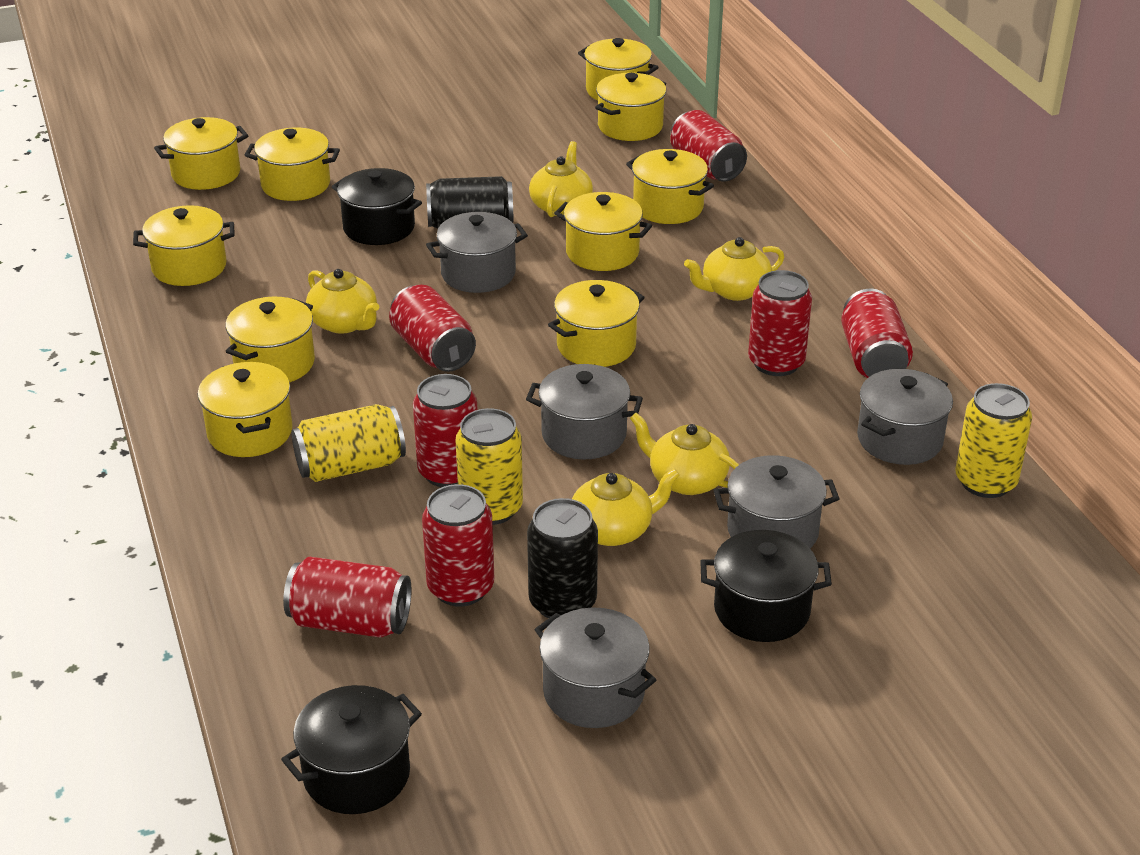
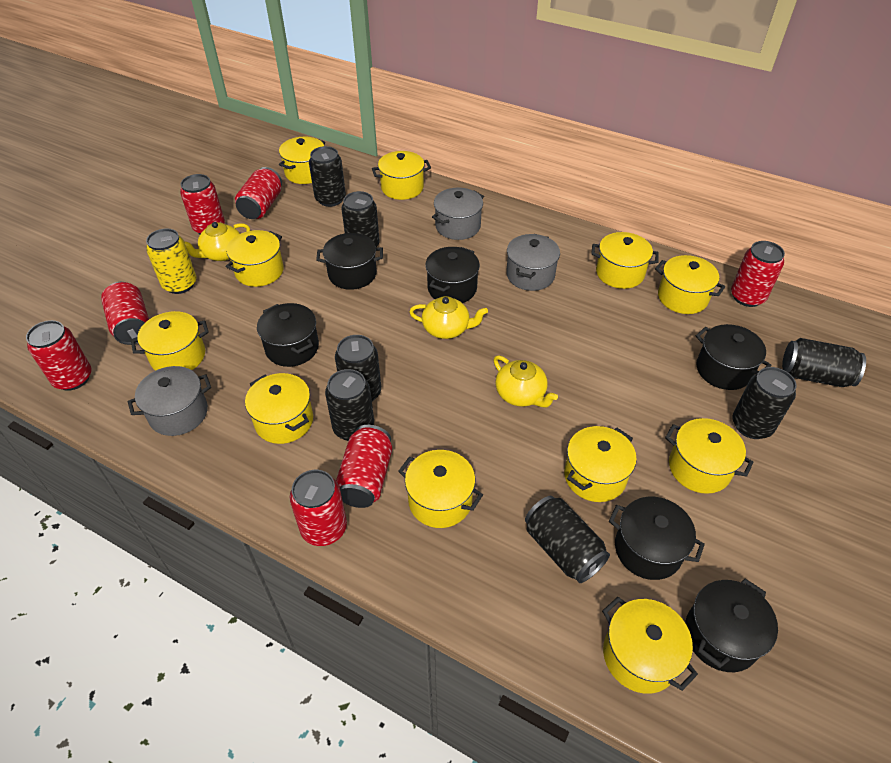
black can: [426,176,513,229] [527,498,598,618] = 2 -> [309,146,346,207] [325,369,374,441] [335,335,381,402] [341,191,380,247] [525,496,610,583] [733,367,797,439] [782,338,866,387] = 7
black pot: [281,685,422,814] [332,168,422,245] [700,530,832,642] = 3 -> [257,303,319,367] [316,233,383,290] [425,247,480,303] [609,497,705,580] [685,578,778,672] [696,324,772,390] = 6
grey pot: [426,212,528,293] [526,364,643,460] [534,607,656,728] [713,455,840,549] [857,369,953,465] = 5 -> [128,366,211,436] [432,188,484,240] [506,234,560,291] = 3
yellow can: [292,404,406,482] [455,408,523,525] [955,383,1032,498] = 3 -> [146,229,196,294] = 1
yellow pot: [133,205,235,286] [154,117,248,190] [198,362,293,457] [225,297,315,382] [245,128,340,201] [548,280,645,367] [554,192,652,271] [578,38,659,100] [595,73,666,141] [626,149,714,224] = 10 -> [131,311,209,371] [226,230,284,287] [245,373,313,444] [279,137,325,184] [372,151,431,200] [398,450,483,528] [564,426,637,502] [591,232,659,289] [602,597,698,694] [655,255,725,314] [665,418,754,494] = 11
yellow teapot: [306,269,380,334] [529,141,593,217] [572,468,680,546] [630,413,739,495] [684,237,784,301] = 5 -> [185,222,250,261] [409,296,488,339] [494,355,558,407] = 3

